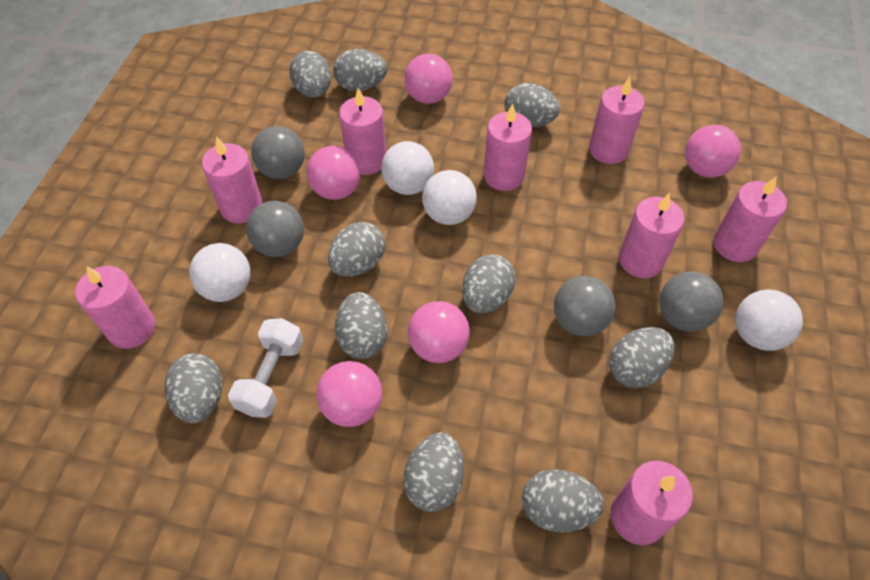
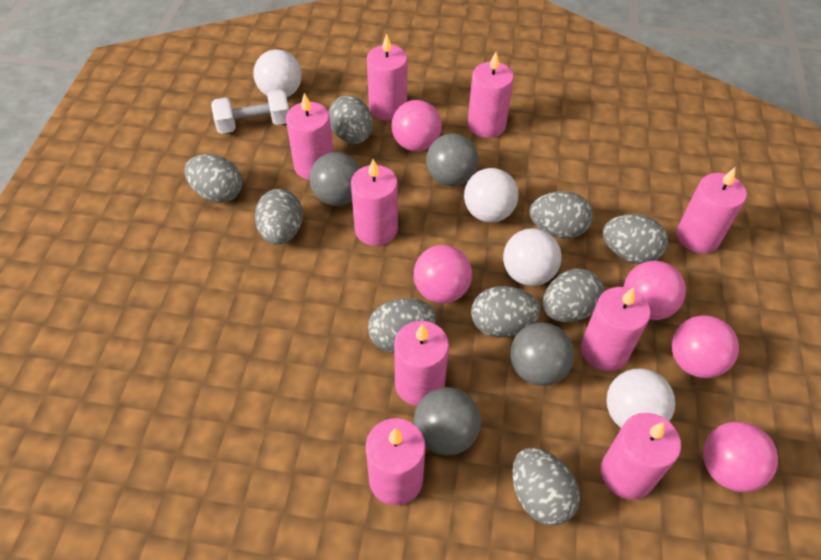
grey egg: [164,353,222,423] [289,51,331,98] [328,222,385,276] [333,49,387,91] [335,292,388,359] [403,432,464,512] [462,254,516,313] [504,83,560,127] [522,469,604,532] [609,327,674,388] = 10 -> [184,154,243,203] [255,189,303,245] [329,96,373,144] [368,298,436,353] [471,286,541,338] [512,448,580,526] [530,191,593,239] [543,268,604,322] [603,214,668,264] = 9
pink candle: [75,266,155,349] [202,137,263,223] [339,88,386,175] [484,104,532,191] [589,77,645,164] [611,461,693,545] [619,193,685,278] [714,177,787,262] = 8 -> [286,93,333,180] [351,159,398,246] [366,418,426,505] [367,34,407,121] [394,321,449,406] [468,52,514,138] [581,287,651,371] [601,413,681,500] [676,168,747,254] = 9

